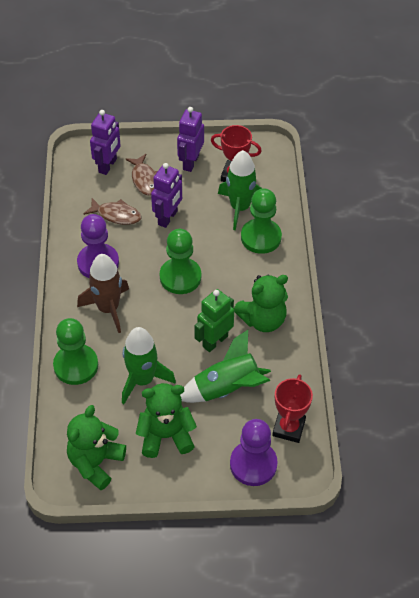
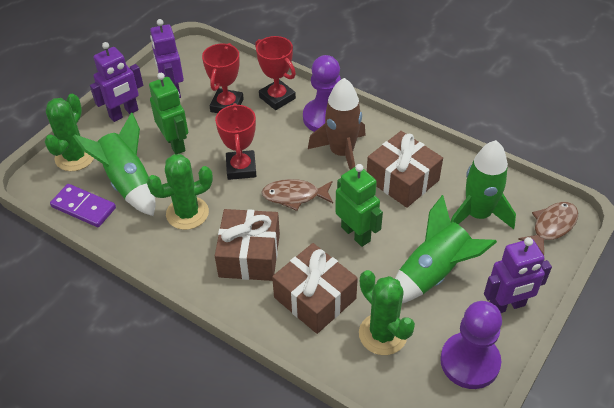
brown gift: none = 0 -> [215,209,280,281] [272,243,358,334] [367,131,443,208] = 3
green cactus: none = 0 -> [45,94,94,171] [147,154,213,230] [359,270,415,355] = 3
green pawn: [53,318,98,385] [160,229,201,294] [241,188,282,254] = 3 -> none = 0
green robot: [194,289,234,352] = 1 -> [149,73,188,154] [335,164,383,247] = 2
green teddy bear: [67,405,126,490] [136,383,197,458] [234,275,288,332] = 3 -> none = 0
purple domino: none = 0 -> [50,184,116,227] = 1
red trophy: [211,125,262,182] [272,374,313,443] = 2 -> [202,43,244,113] [215,103,256,180] [255,36,296,110] = 3

